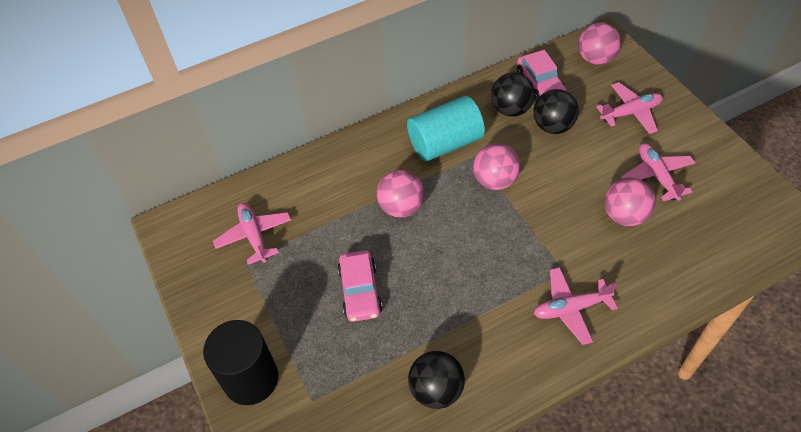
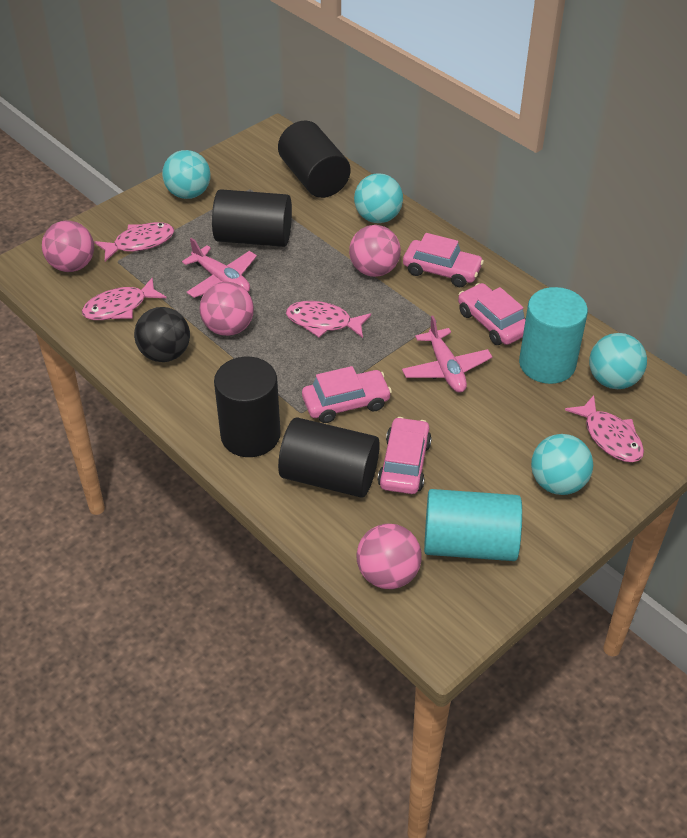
black ball: [408,351,465,409] [491,73,535,117] [533,89,579,134] = 3 -> [134,307,190,362] = 1
black cylinder: [203,320,278,405] = 1 -> [212,189,292,247] [214,357,281,457] [278,120,350,198] [278,417,380,498] = 4
pink car: [337,250,383,322] [517,50,567,101] = 2 -> [302,366,392,423] [378,417,432,494] [403,233,484,287] [458,283,526,345] = 4
pink fish: none = 0 -> [82,277,166,320] [94,222,174,262] [286,301,371,338] [565,395,644,462] = 4
pink plane: [213,203,291,265] [534,267,618,345] [596,82,663,134] [621,143,695,201] = 4 -> [182,238,257,298] [402,316,492,393] = 2
turquoise ball: none = 0 -> [162,150,211,199] [354,173,403,223] [531,434,593,495] [589,333,647,389] = 4
turquoise cylinder: [407,96,485,162] = 1 -> [424,489,522,561] [519,287,588,384] = 2

